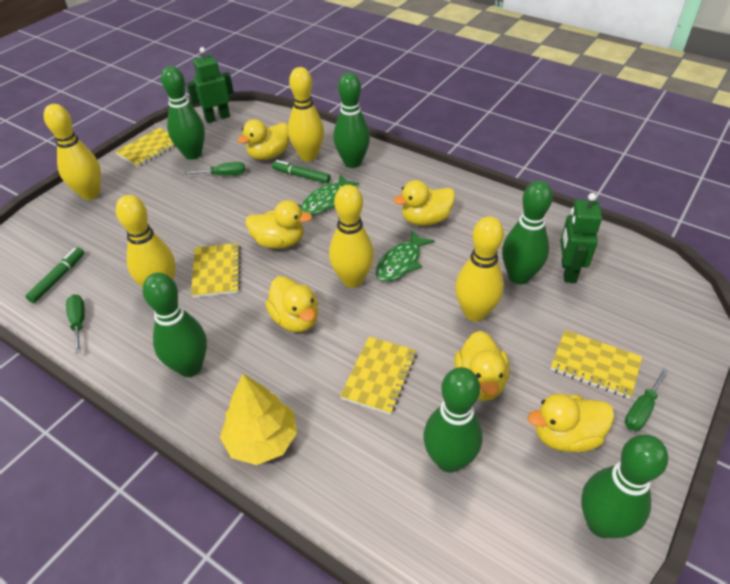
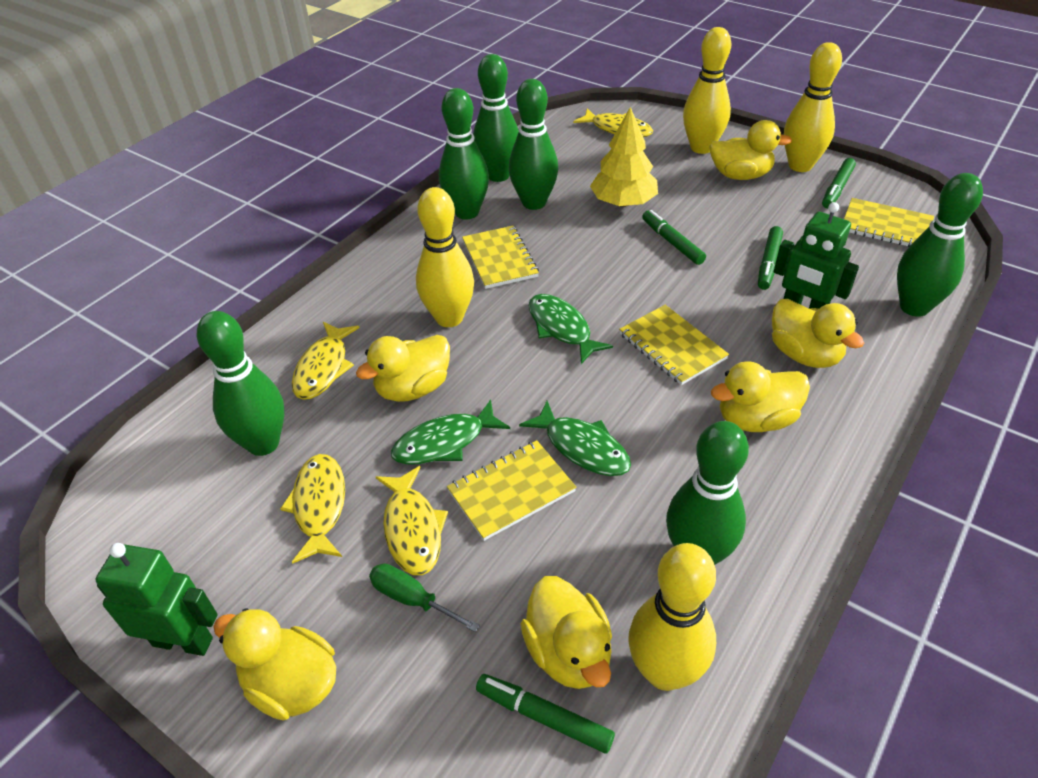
green fish: [301,174,359,215] [376,230,435,282] = 2 -> [391,399,510,465] [519,401,631,476] [528,294,613,364] = 3
green marker: [25,248,84,303] [272,160,331,184] = 2 -> [476,674,615,754] [642,210,706,265] [758,226,783,290] [822,158,856,208] = 4
green screwdriver: [66,294,85,354] [184,162,245,176] [625,368,669,431] = 3 -> [369,564,480,632] = 1
yellow bowling pin: [44,104,101,200] [116,195,176,288] [288,67,324,161] [329,185,374,288] [455,217,504,322] = 5 -> [416,187,474,327] [628,543,716,691] [683,27,731,154] [784,42,842,172] = 4
yellow fish: none = 0 -> [280,454,345,564] [292,322,360,400] [376,466,448,575] [573,108,653,137] = 4

